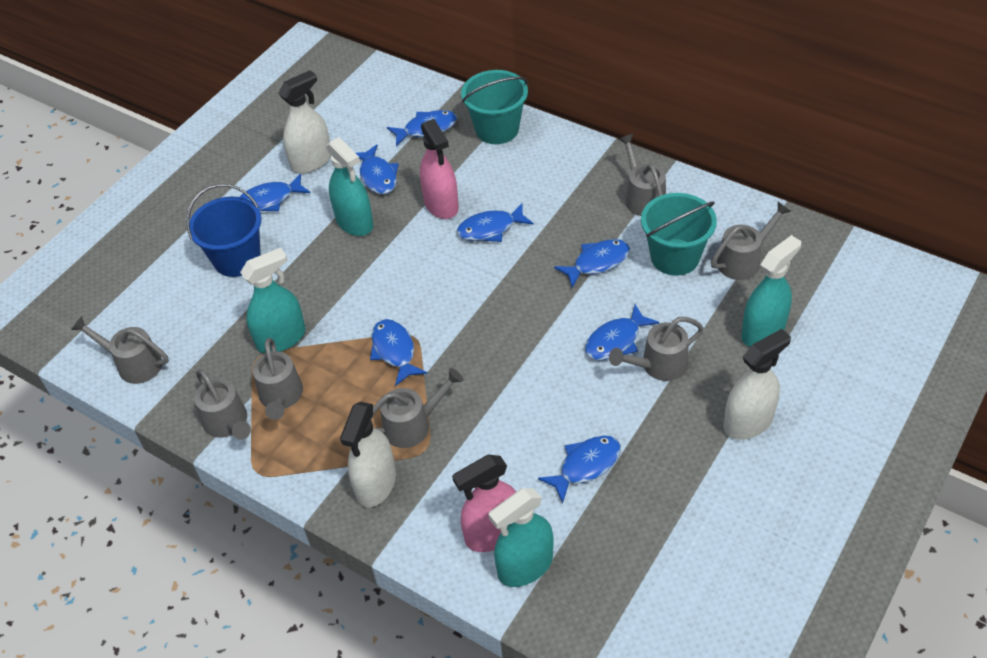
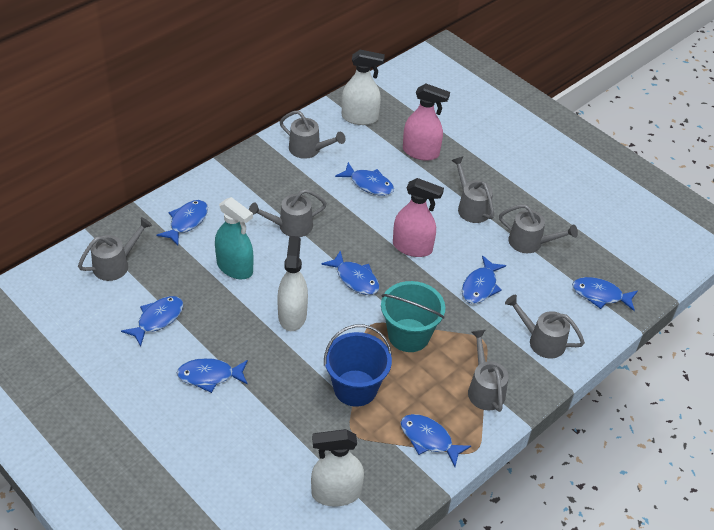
turquoise bucket: [461,70,528,144] [641,193,717,276] = 2 -> [381,281,445,352] = 1
turquoise spray bottle: [240,248,305,353] [326,137,373,236] [488,488,553,587] [741,235,801,347] = 4 -> [215,197,254,279] = 1

